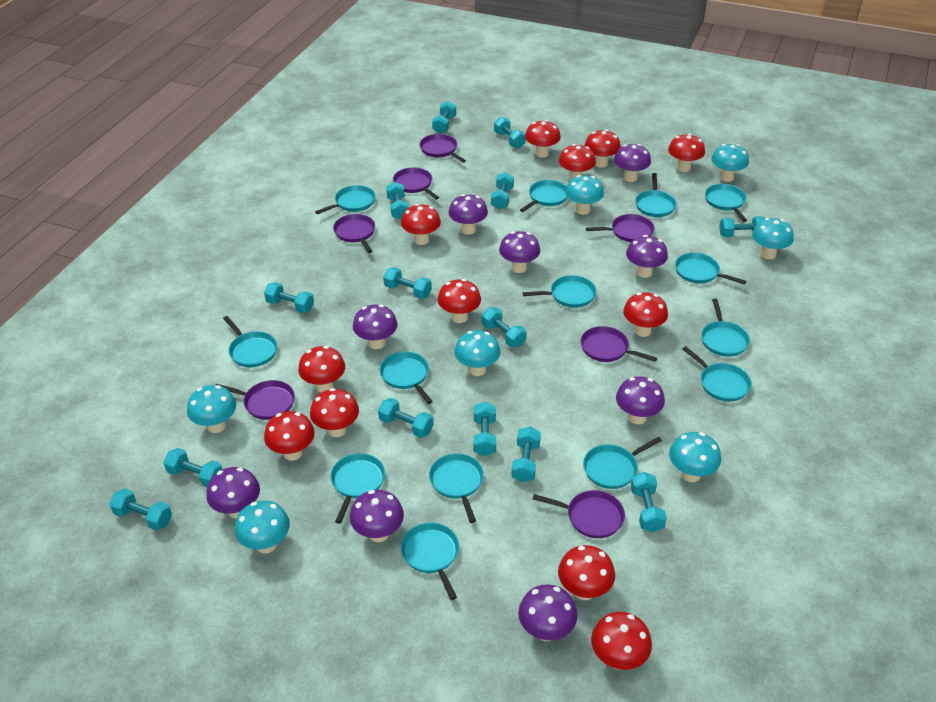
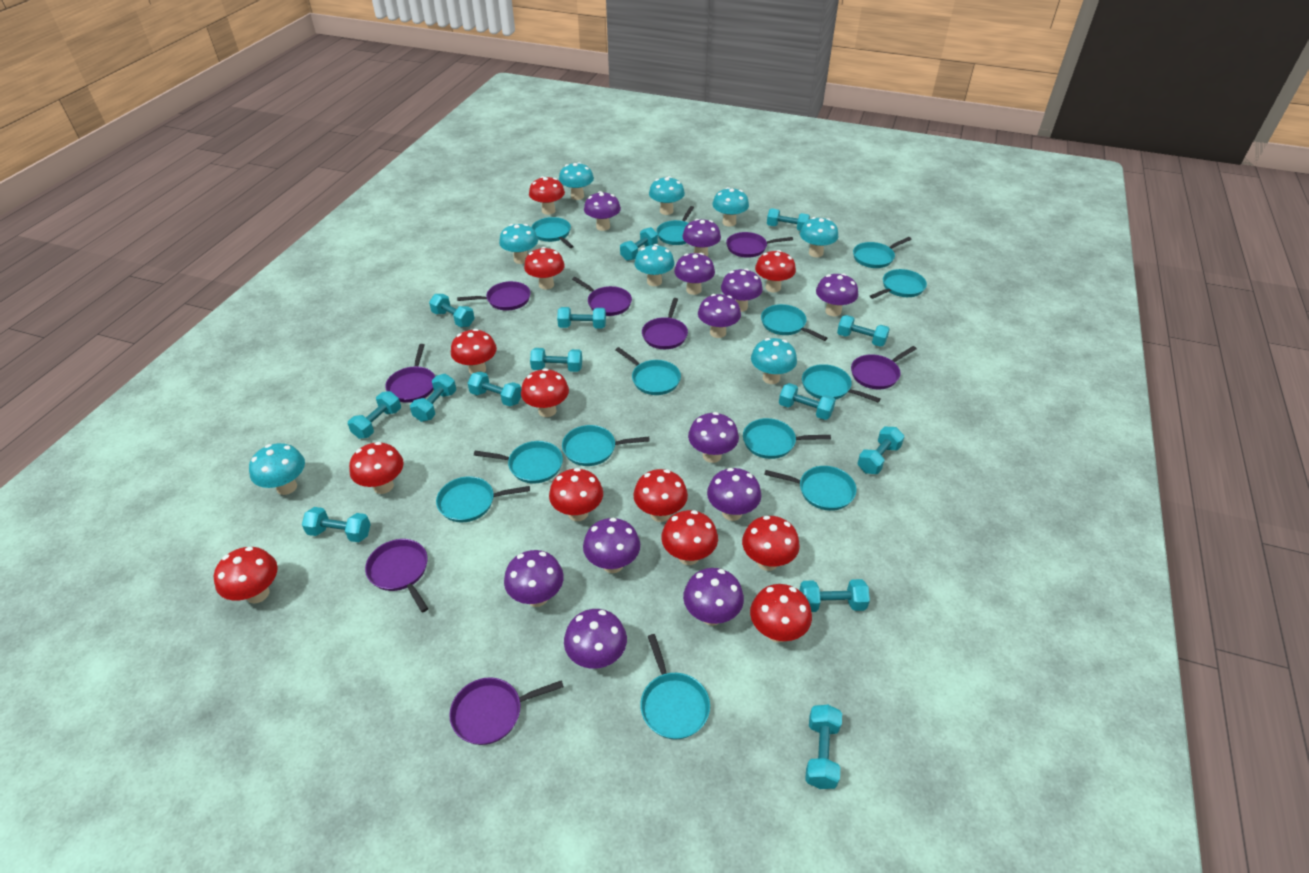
purple mushroom: [206,467,260,519] [350,490,404,542] [353,304,398,349] [449,194,488,235] [499,231,540,273] [518,584,577,641] [614,144,651,182] [616,376,665,424] [626,235,668,278] = 9 -> [504,550,564,607] [564,609,627,669] [583,518,640,573] [584,191,621,231] [674,253,715,295] [682,219,721,257] [683,568,744,626] [688,412,739,463] [698,294,741,338] [707,468,762,521] [721,269,763,312] [816,273,858,316] = 12
purple pan: [215,380,295,420] [333,214,375,253] [393,167,439,200] [420,134,466,163] [533,490,625,538] [581,326,657,362] [586,214,654,242] = 7 -> [365,539,428,613] [385,344,435,403] [449,677,564,745] [457,281,531,311] [572,277,632,316] [642,298,688,349] [726,232,793,258] [851,346,917,389] = 8
turquoise mushroom: [187,385,236,433] [235,500,290,553] [454,330,501,376] [565,175,604,215] [669,432,721,482] [711,144,749,182] [752,218,794,259] = 7 -> [249,443,305,495] [499,224,538,264] [559,162,594,200] [634,244,675,286] [649,176,685,215] [712,187,749,227] [751,338,797,384] [800,217,838,257] = 8
turquoise pan: [223,316,277,367] [315,185,376,214] [330,453,385,524] [380,352,433,404] [401,522,459,600] [429,453,484,523] [520,180,568,212] [523,275,596,308] [583,437,662,489] [635,173,677,217] [675,253,746,284] [683,346,752,402] [701,298,750,357] [705,184,747,222] = 14 -> [436,476,530,522] [474,441,563,483] [531,217,574,248] [562,425,650,466] [615,347,681,395] [640,634,710,740] [656,206,694,245] [743,418,831,459] [761,304,827,341] [764,466,856,511] [802,364,881,403] [853,237,911,268] [870,269,927,299] = 13

